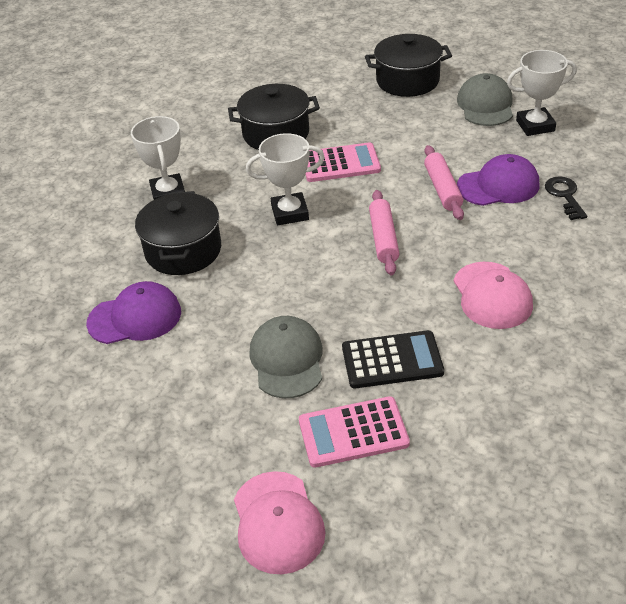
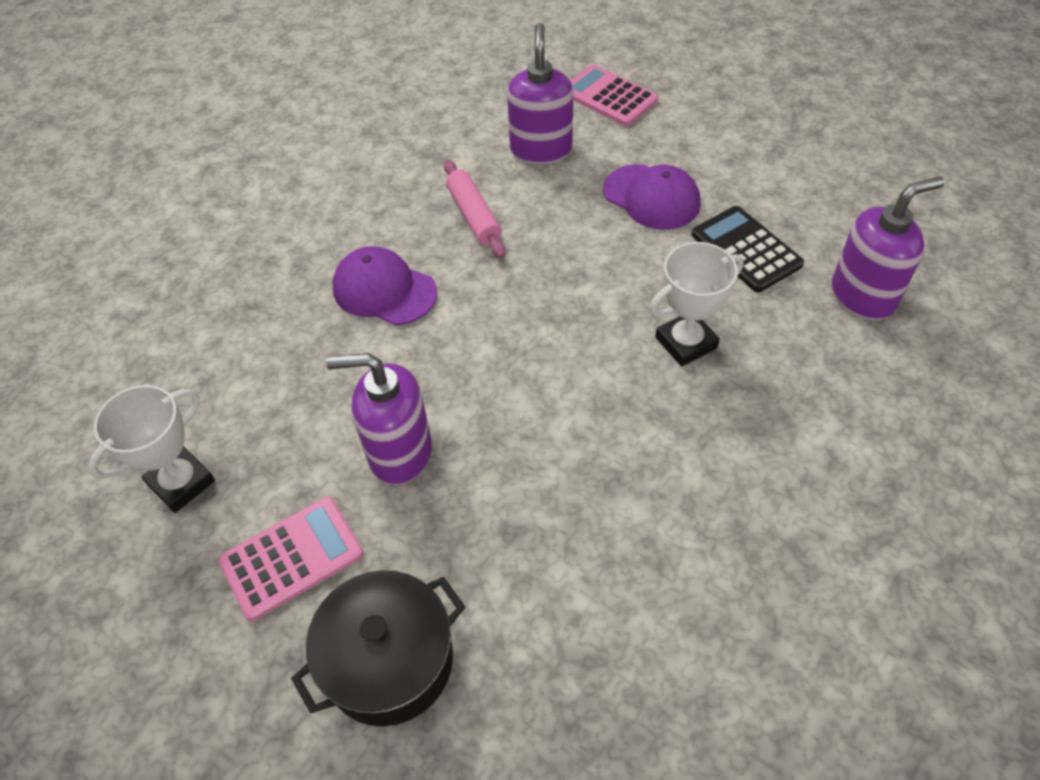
black key: [545,176,587,220] = 1 -> none = 0
black pot: [135,191,221,275] [228,84,320,150] [365,34,452,97] = 3 -> [291,570,465,726] = 1
grey cap: [249,316,322,398] [457,73,513,126] = 2 -> none = 0
pink cap: [234,471,326,574] [454,262,533,329] = 2 -> none = 0
pink rolling pin: [369,190,399,275] [424,145,464,220] = 2 -> [444,160,505,258] = 1
purple soap dispenser: none = 0 -> [326,353,432,485] [507,23,573,164] [832,176,944,320] = 3
white trophy: [131,116,185,200] [246,133,325,225] [507,50,577,136] = 3 -> [88,385,215,513] [650,242,744,367] = 2

